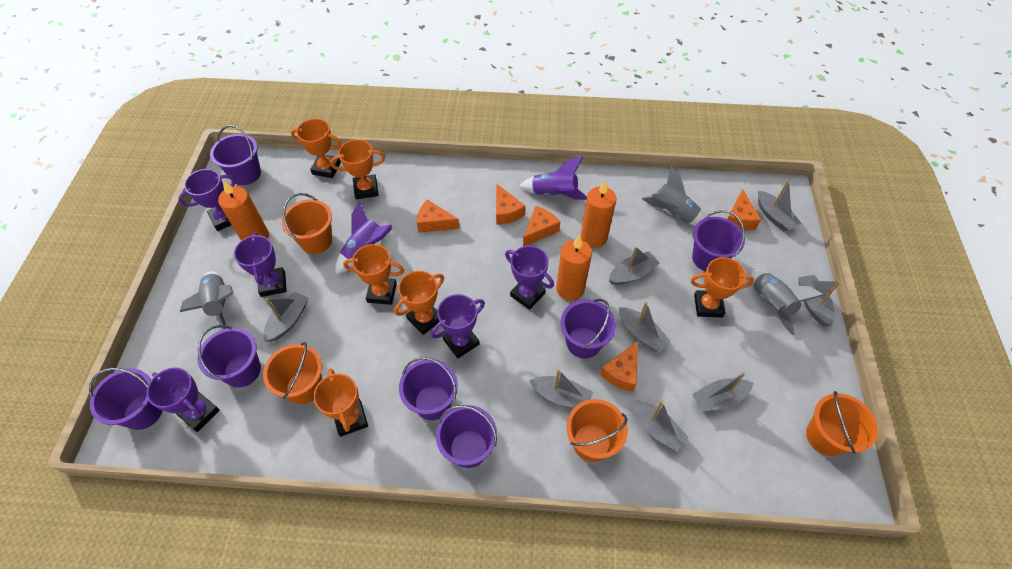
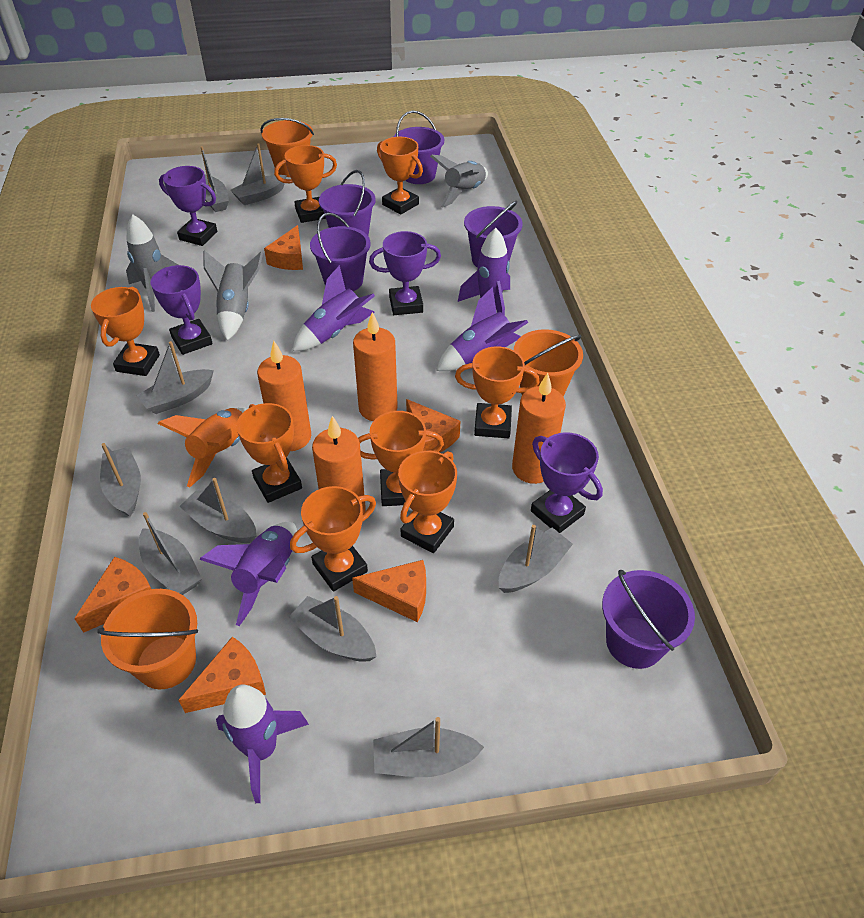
grey boat: [263,291,308,342] [529,369,593,407] [609,246,660,285] [619,302,670,352] [630,400,689,452] [692,372,753,412] [758,180,801,231] [798,275,841,327] = 8 -> [100,443,141,517] [137,341,214,414] [139,512,202,595] [179,478,256,543] [200,146,229,212] [231,143,287,205] [289,596,377,662] [373,717,484,777] [499,525,573,593] = 9
orange bucket: [263,342,322,404] [281,193,332,254] [566,399,628,462] [806,391,878,456] = 4 -> [97,589,198,689] [260,118,314,177] [514,329,583,397] = 3
orange candle: [218,180,269,240] [556,235,592,301] [581,180,617,248] = 3 -> [257,341,311,451] [312,416,366,514] [353,312,398,421] [512,373,566,484] = 4
orange rocket: none = 0 -> [158,407,248,487] = 1
orange trophy: [291,119,342,178] [313,368,368,437] [330,139,385,199] [343,244,404,305] [394,271,444,335] [691,257,754,317] = 6 -> [91,287,160,376] [236,403,302,503] [274,145,337,223] [290,486,376,592] [358,411,444,506] [377,137,423,214] [398,451,457,553] [455,346,539,438] = 8
purple bucket: [89,368,163,430] [197,325,261,388] [210,125,261,185] [399,357,458,420] [436,405,497,468] [560,299,616,358] [692,210,745,271] = 7 -> [310,213,370,291] [319,170,376,235] [394,111,444,184] [464,201,523,268] [602,570,695,669] = 5
purple rocket: [335,201,392,275] [519,156,587,200] = 2 -> [199,522,297,626] [216,685,309,803] [292,265,375,351] [436,287,528,371] [458,228,510,315] = 5
purple trophy: [146,367,220,432] [178,169,235,231] [234,233,287,297] [431,294,485,358] [505,246,554,310] = 5 -> [151,265,213,355] [159,166,217,246] [369,231,441,315] [531,432,603,533] = 4

